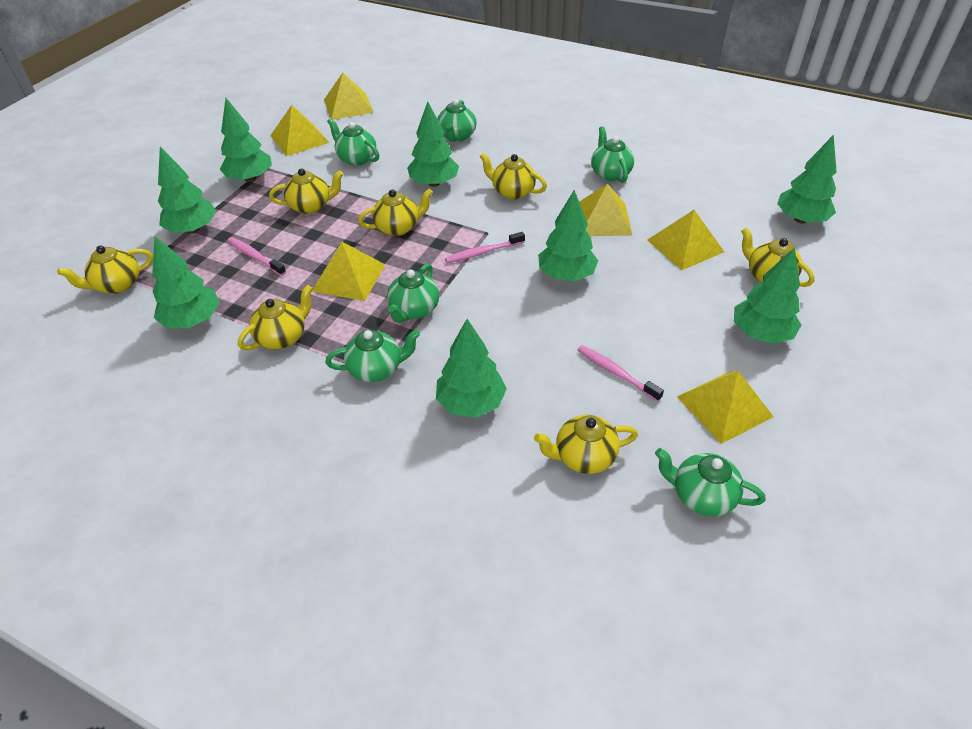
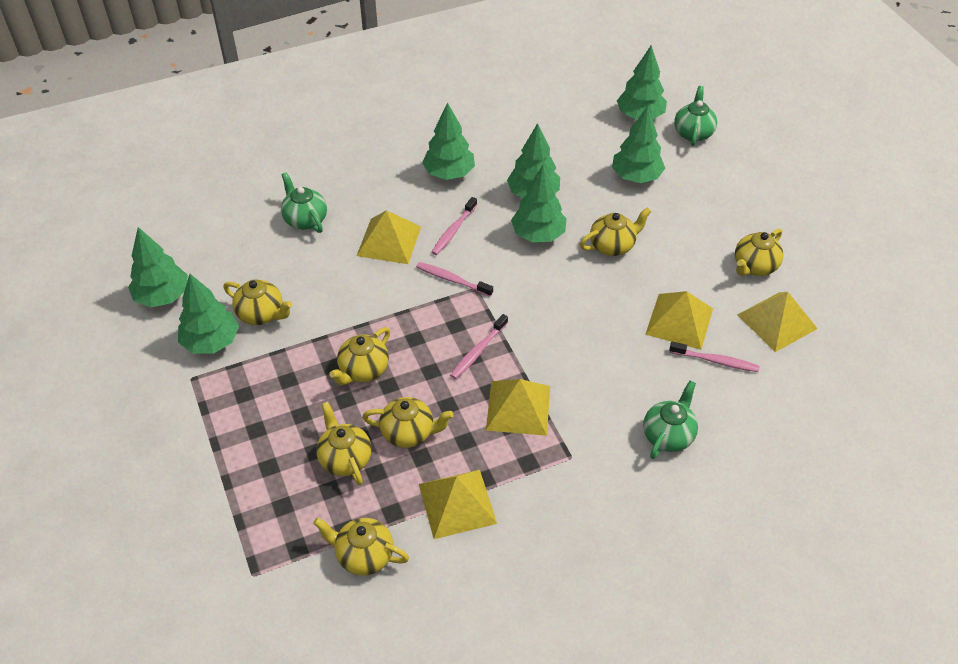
green teapot: [325,330,420,382] [327,118,379,166] [387,263,439,323] [437,99,477,142] [591,126,634,183] [655,448,766,516] = 6 -> [281,172,327,233] [643,381,698,459] [674,86,717,146] = 3
green tree: [152,236,220,328] [158,147,216,233] [219,98,272,182] [407,101,459,187] [436,319,507,418] [538,190,598,281] [734,247,801,344] [777,135,837,224] = 8 -> [128,227,188,307] [178,274,239,354] [422,102,475,180] [507,123,560,198] [511,165,567,242] [612,106,665,183] [617,45,667,120] = 7
pink toothbrush: [227,237,286,276] [445,232,525,263] [577,345,664,402] = 3 -> [416,262,493,297] [431,197,477,255] [450,314,508,379] [669,341,760,372] = 4
yellow pyramid: [270,105,329,156] [312,242,385,301] [324,73,374,120] [579,184,633,236] [647,210,724,270] [677,371,774,444] = 6 -> [357,210,421,264] [419,470,497,539] [486,379,550,436] [645,291,713,350] [737,292,818,352] = 5

